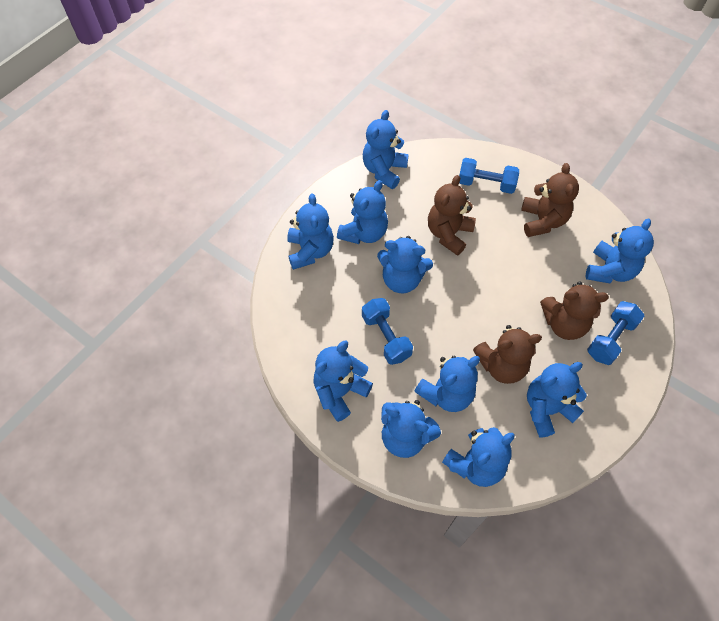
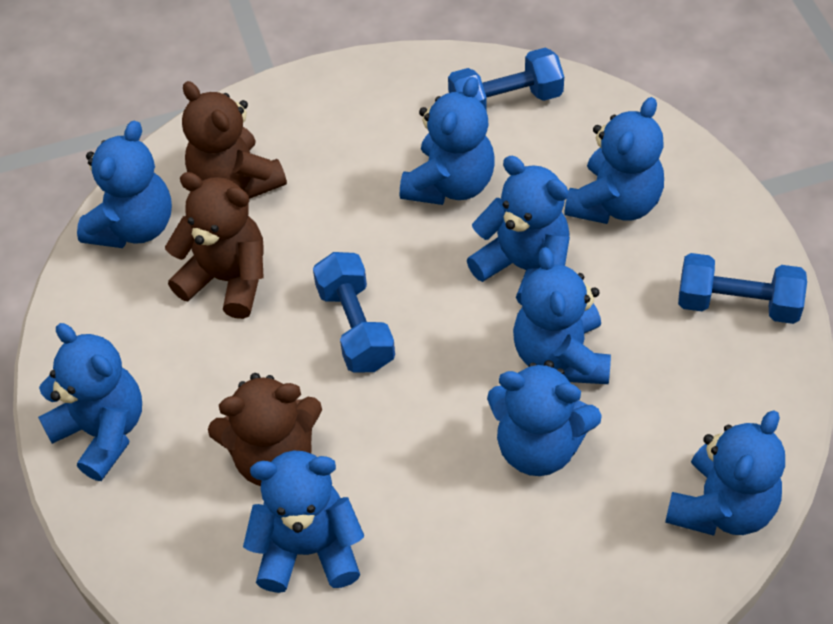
blue teddy bear: [287,193,334,270] [313,341,373,422] [337,180,388,244] [363,110,409,189] [377,236,433,294] [381,400,441,458] [414,356,480,412] [442,427,515,487] [527,362,587,438] [586,219,654,283] = 10 -> [38,323,142,481] [77,121,172,248] [243,450,364,593] [400,77,495,205] [467,156,570,305] [487,360,602,476] [513,247,611,384] [564,97,664,224] [665,410,785,536] = 9
brown teddy bear: [428,175,476,256] [473,325,542,384] [521,163,579,237] [540,281,609,340] = 4 -> [165,172,264,319] [182,81,287,199] [208,373,322,486] = 3

